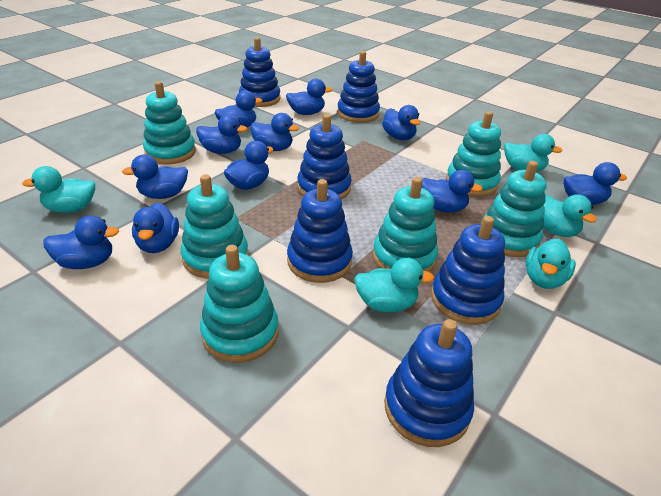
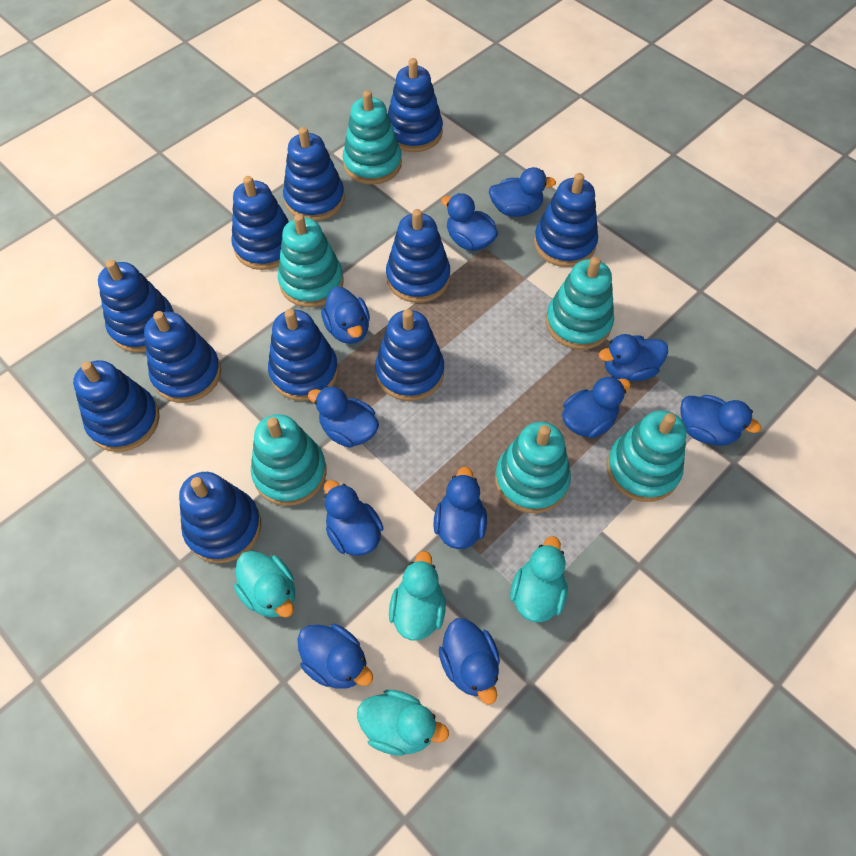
blue stacking toy: [239,37,280,107] [287,179,353,283] [297,114,352,200] [337,51,380,123] [384,319,474,447] [431,216,505,325] = 6 -> [73,360,160,452] [98,260,174,353] [144,311,221,403] [179,472,261,563] [231,176,289,270] [268,309,338,401] [283,127,345,221] [375,309,444,401] [386,209,450,303] [388,58,443,152] [534,173,598,267] = 11
turquoise duck: [22,166,95,213] [354,258,435,312] [504,134,563,172] [526,239,576,289] [543,194,597,237] = 5 -> [234,551,295,618] [357,690,449,756] [389,551,446,641] [510,536,568,622] = 4

